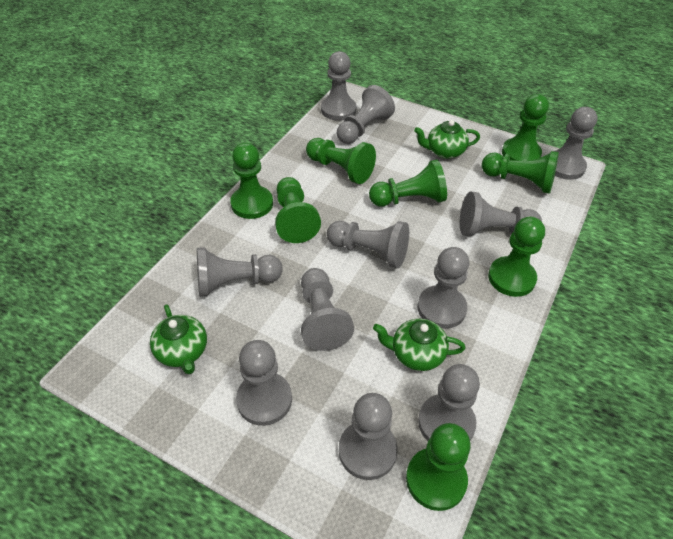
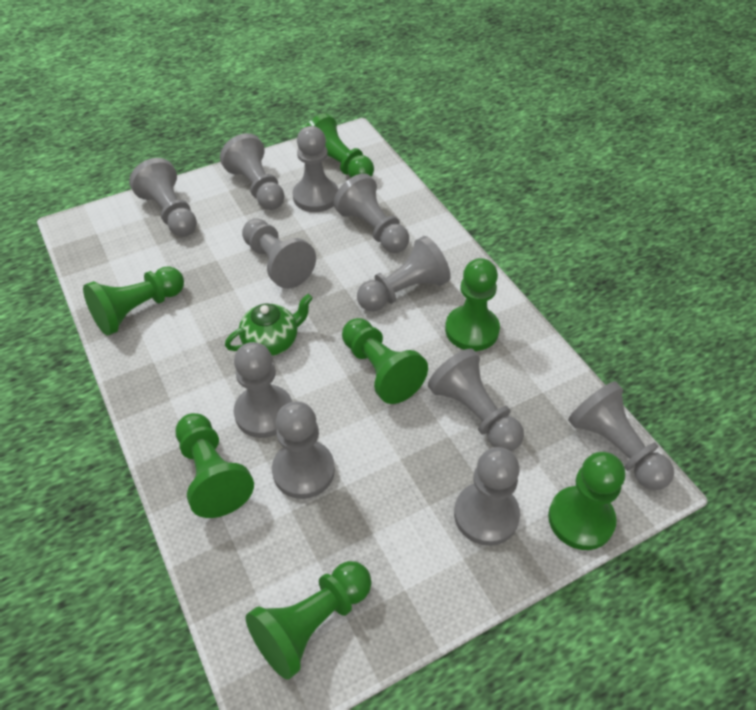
green pawn: [230,142,273,219] [275,177,321,243] [306,138,376,184] [369,159,447,207] [406,423,471,511] [482,151,559,194] [488,217,545,297] [502,94,549,160] = 8 -> [83,266,184,336] [176,413,254,518] [246,561,372,680] [306,113,374,177] [342,318,428,404] [445,258,500,351] [548,452,625,550] = 7
green teapot: [150,304,207,374] [373,319,466,371] [414,120,480,159] = 3 -> [225,294,313,356] = 1

